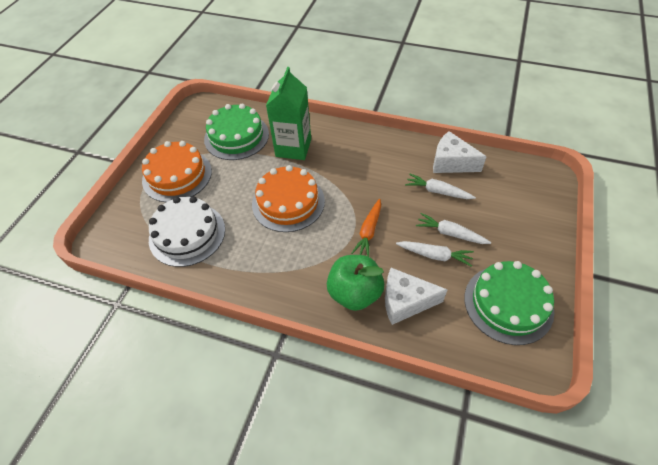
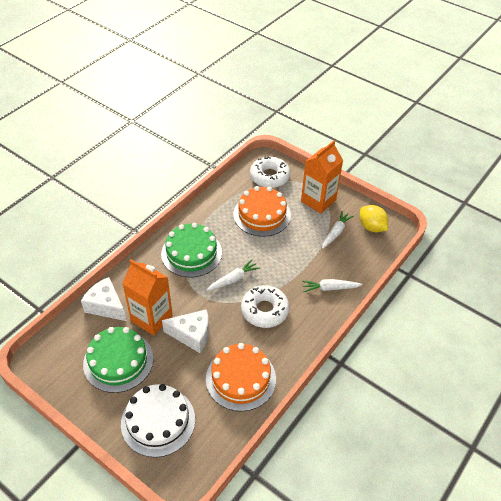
green apple: [327,255,384,311] = 1 -> none = 0
green carton: [266,67,311,160] = 1 -> none = 0
orange carrot: [351,199,381,257] = 1 -> none = 0
orange carton: none = 0 -> [122,260,173,336] [301,140,343,214] = 2
white donut: none = 0 -> [241,285,289,328] [250,156,290,188] = 2
yellow lemon: none = 0 -> [360,205,388,232] = 1

